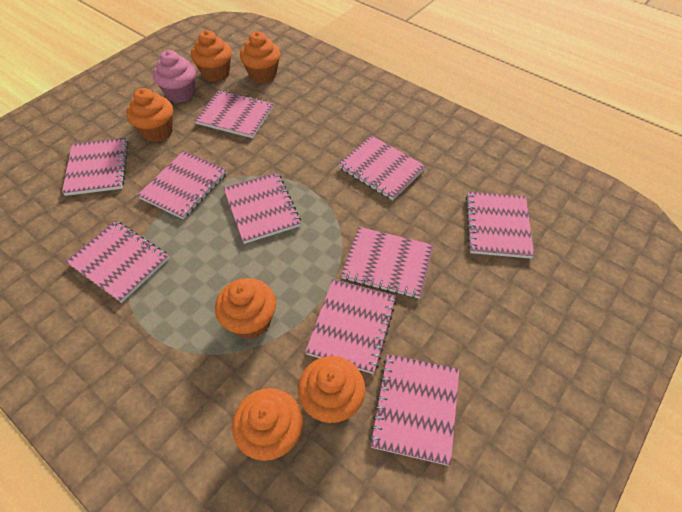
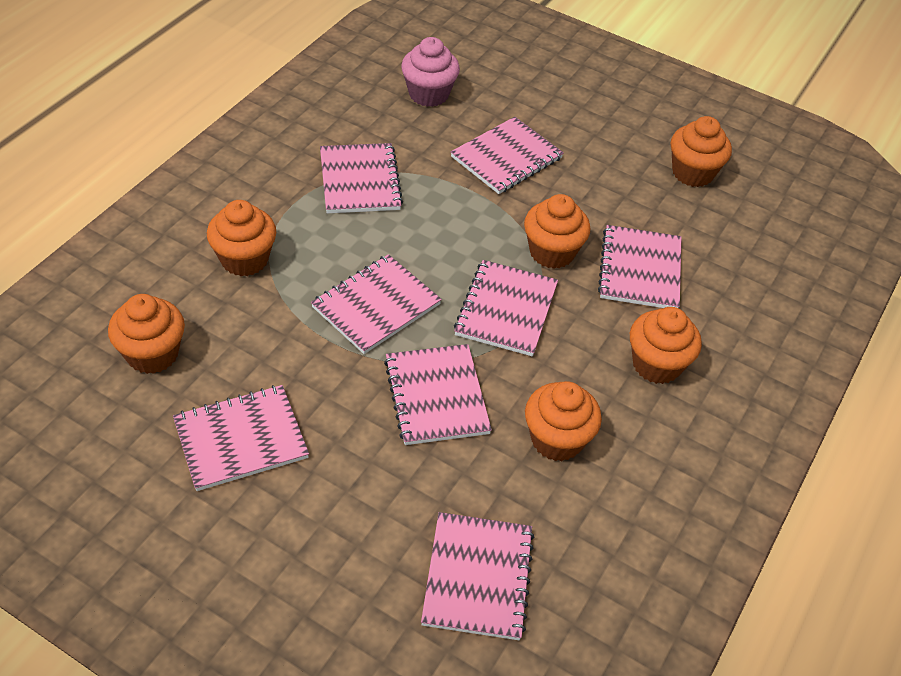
pink notebook: [62,137,129,196] [65,221,169,303] [137,151,227,219] [194,90,274,138] [224,172,301,244] [305,279,396,374] [338,136,426,200] [341,227,434,299] [369,354,459,466] [465,192,534,259] = 10 -> [173,385,309,491] [311,254,442,354] [320,143,403,214] [384,344,492,445] [421,512,534,640] [451,117,564,194] [454,260,558,357] [598,225,682,308] = 8

